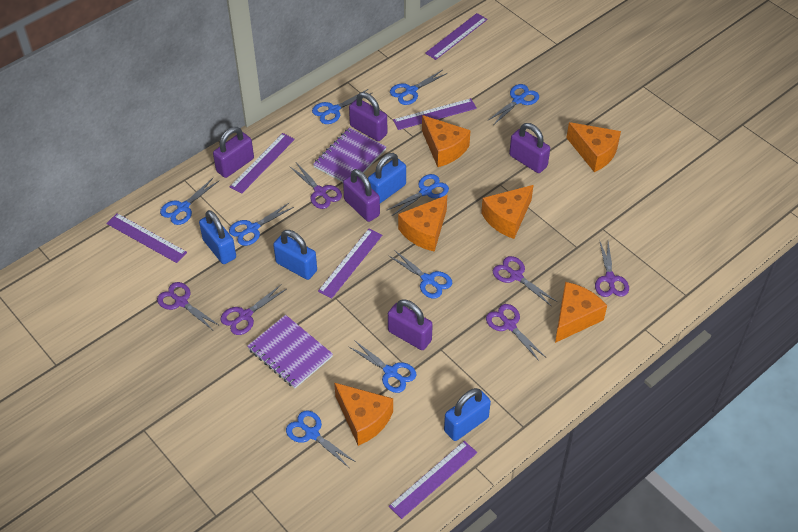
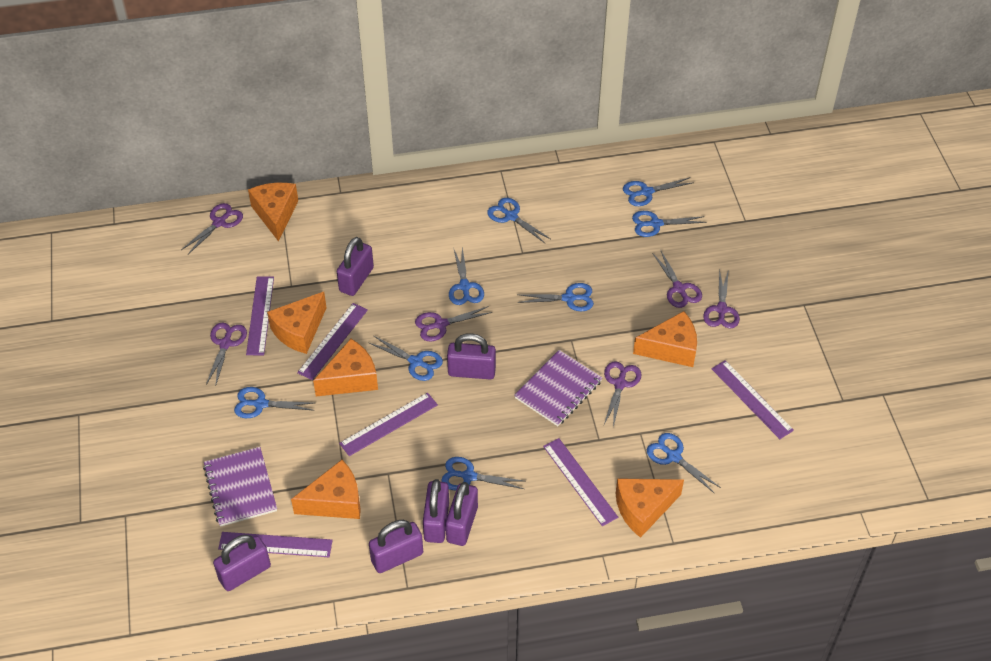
blue padlock: [199,210,236,264] [273,230,317,280] [368,153,406,203] [444,388,491,441] = 4 -> none = 0
purple padlock: [213,127,254,178] [343,169,380,222] [349,92,387,141] [388,299,433,350] [509,123,550,173] = 5 -> [213,535,271,591] [337,237,374,296] [369,520,423,573] [423,479,449,543] [446,482,478,546] [447,333,496,379] = 6

